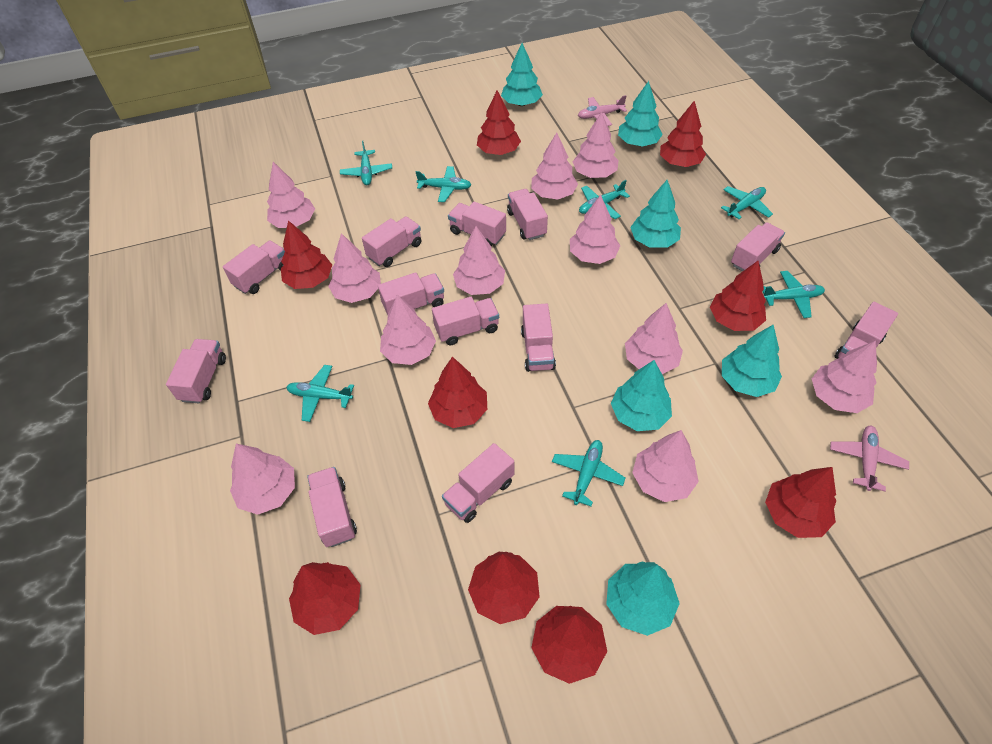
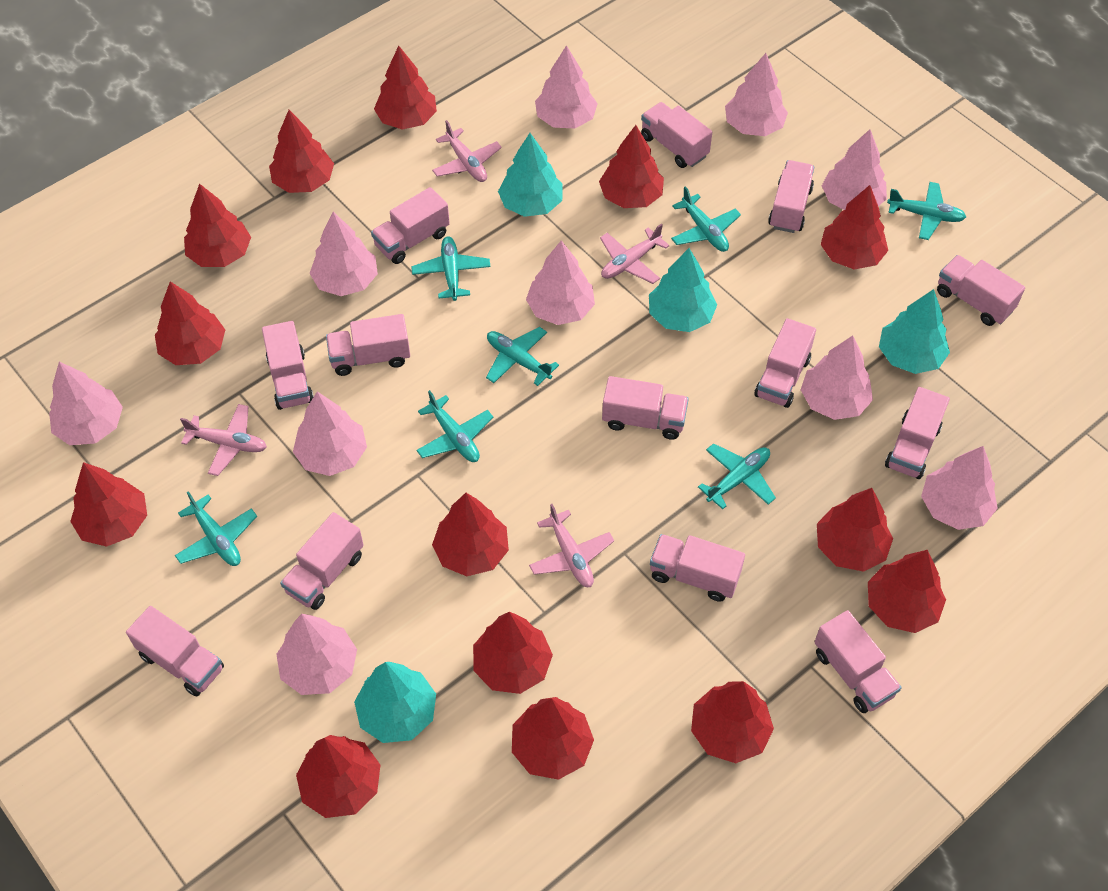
pink plane: [578,95,627,126] [830,425,909,491] = 2 -> [180,404,267,476] [432,120,502,182] [529,504,614,587] [600,223,670,284] = 4
pink tree: [230,444,295,515] [267,162,315,228] [328,233,381,303] [380,295,436,365] [453,226,505,295] [531,133,578,199] [570,195,620,264] [573,112,618,178] [625,303,683,374] [632,430,699,502] [812,340,877,413] = 11 -> [49,362,123,445] [276,614,357,695] [293,392,367,476] [309,212,378,296] [526,240,595,325] [535,45,598,128] [725,53,788,136] [801,335,873,420] [822,129,887,210] [921,446,998,530] = 10
pink truck: [166,339,226,403] [223,241,285,294] [307,467,357,547] [362,216,421,267] [378,272,444,315] [432,297,499,345] [442,443,515,523] [448,202,506,246] [507,189,548,240] [521,303,556,372] [731,222,785,272] [835,302,898,359] = 12 -> [126,606,224,697] [262,321,314,410] [280,512,364,610] [326,314,410,376] [371,187,450,264] [602,376,689,440] [641,102,712,168] [650,534,745,602] [754,318,816,408] [768,160,814,233] [815,610,901,713] [885,387,950,479] [937,255,1025,326] = 13
red tree: [281,220,332,289] [289,562,361,635] [428,357,487,428] [468,552,540,624] [477,90,521,155] [531,606,607,684] [660,100,706,167] [710,261,766,331] [765,467,836,538] = 9 -> [70,462,147,547] [155,282,225,365] [184,183,251,267] [269,110,334,193] [296,735,380,818] [374,46,437,130] [432,493,509,576] [473,612,553,694] [512,697,594,780] [599,125,664,208] [691,681,774,763] [817,488,893,572] [821,185,888,269] [868,550,946,633] = 14
turquoise tree: [501,43,543,106] [606,562,680,636] [611,360,672,431] [618,81,663,147] [630,180,681,248] [722,325,782,397] = 6 -> [354,662,436,743] [498,133,563,217] [649,248,717,332] [879,289,950,374] = 4

